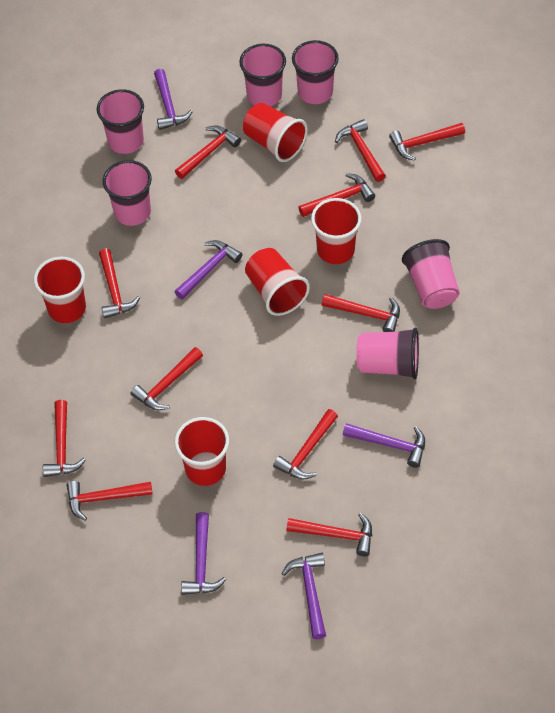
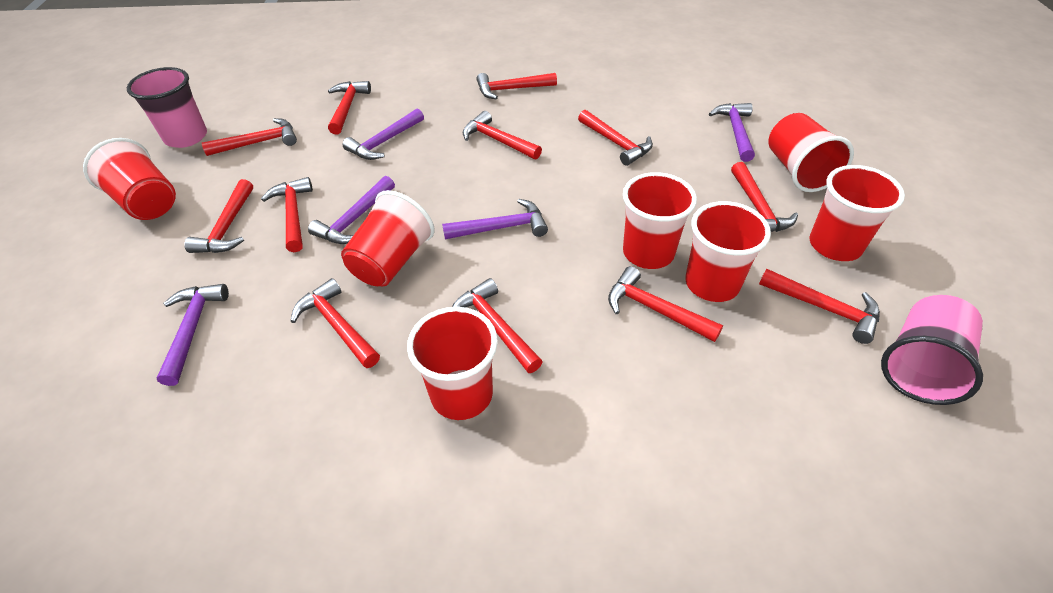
pink cup: [97,89,144,154] [103,160,152,226] [239,44,286,107] [292,40,339,104] [356,327,419,379] [402,239,460,309] = 6 -> [127,67,207,148] [881,295,983,405] = 2
red cup: [34,256,86,323] [175,417,229,486] [243,103,308,162] [245,248,310,316] [311,198,361,264] = 5 -> [83,138,176,220] [341,190,435,286] [407,307,498,420] [623,172,697,269] [685,201,771,302] [768,113,854,192] [810,165,905,261] = 7
red hammer: [43,400,86,477] [66,481,153,521] [99,249,140,319] [131,347,203,410] [175,126,241,179] [273,409,338,480] [286,513,372,556] [298,173,375,217] [322,294,400,332] [335,119,386,182] [389,123,465,161] = 11 -> [184,179,253,253] [202,118,297,156] [261,177,313,252] [290,278,380,368] [328,81,371,134] [452,278,543,373] [463,111,542,160] [477,73,557,99] [578,110,653,166] [608,266,723,342] [731,162,798,232] [759,269,880,344] = 12

